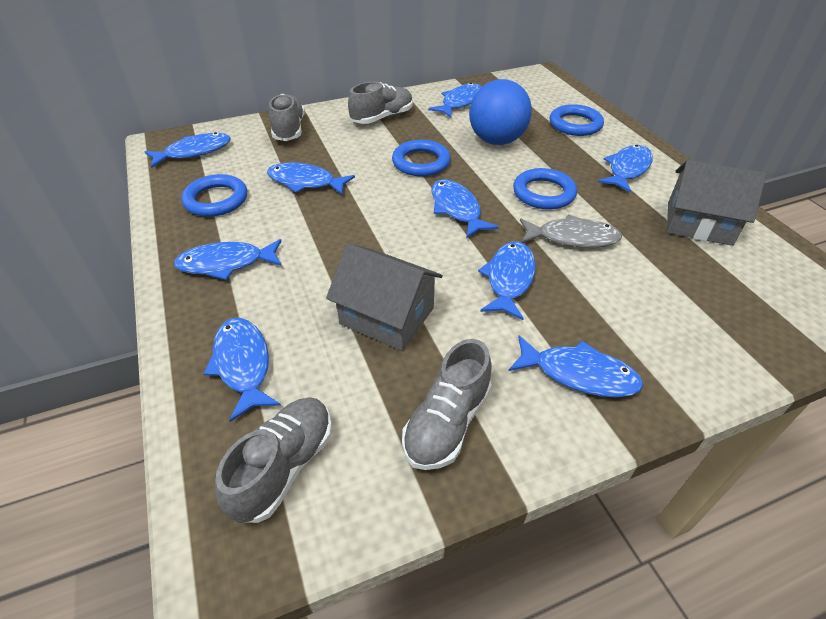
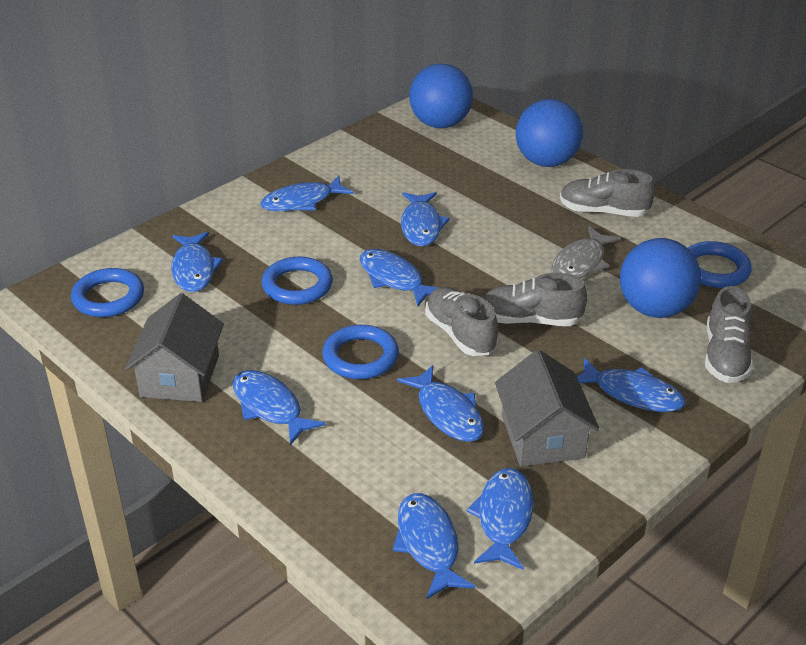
blue ball: [469,79,532,145] = 1 -> [409,63,473,128] [516,99,583,167] [620,238,701,318] = 3

